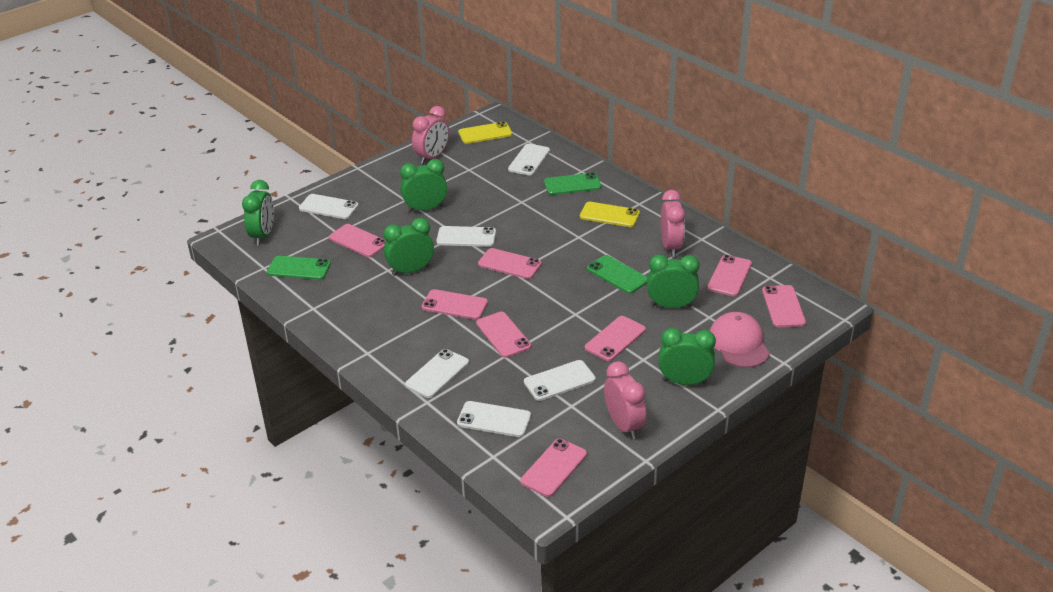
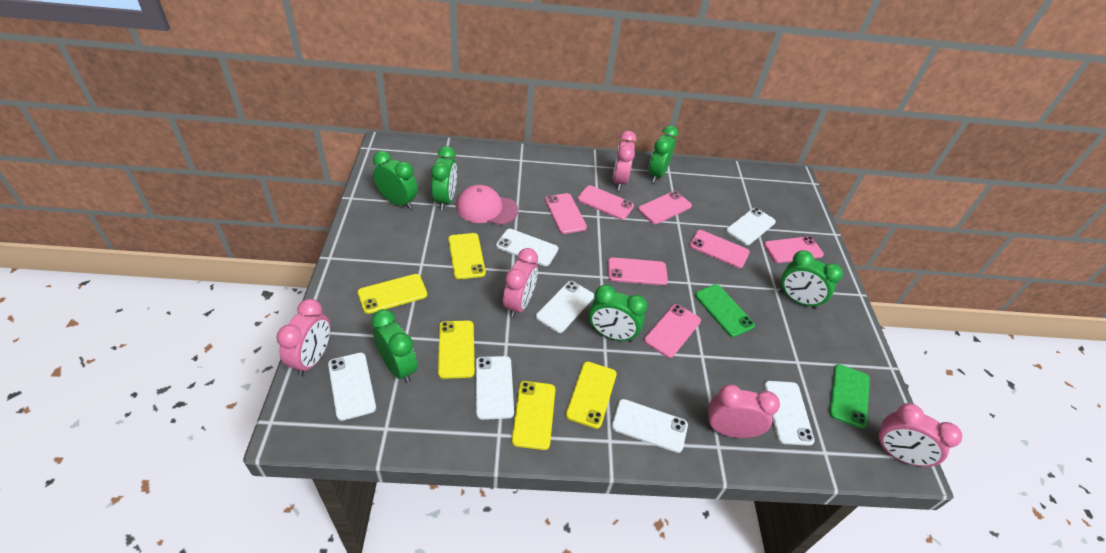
green clock: [242,180,274,245] [384,218,434,276] [400,159,447,212] [647,254,700,308] [659,328,716,385] = 5 -> [372,309,418,383] [373,151,418,209] [431,146,457,210] [589,285,648,342] [649,126,678,183] [780,250,843,309] = 6
green phone: [267,256,331,280] [544,172,601,195] [587,255,647,294] = 3 -> [695,284,755,337] [829,364,870,429] = 2
pink clock: [412,106,449,164] [604,361,646,439] [661,190,685,257] = 3 -> [276,299,330,376] [503,248,538,318] [612,131,636,191] [707,385,780,438] [874,403,962,467] = 5
pink phone: [329,224,386,257] [421,289,488,320] [476,312,531,358] [478,248,542,279] [520,439,587,497] [585,316,646,361] [707,255,752,296] [762,285,806,327] = 8 -> [545,193,587,234] [577,185,634,220] [608,257,668,285] [638,191,692,224] [644,304,701,358] [689,230,750,268] [764,236,824,263] = 7
white phone: [299,194,359,219] [405,349,469,398] [436,226,496,247] [457,401,531,437] [508,144,550,176] [524,360,596,401] = 6 -> [328,353,376,421] [476,356,514,420] [496,229,558,266] [536,281,594,333] [611,399,688,453] [726,208,776,245] [764,381,815,446] = 7
yellow phone: [458,121,512,144] [580,202,640,227] = 2 -> [358,274,427,314] [438,321,475,379] [448,233,486,279] [512,381,555,450] [566,361,617,429] = 5

